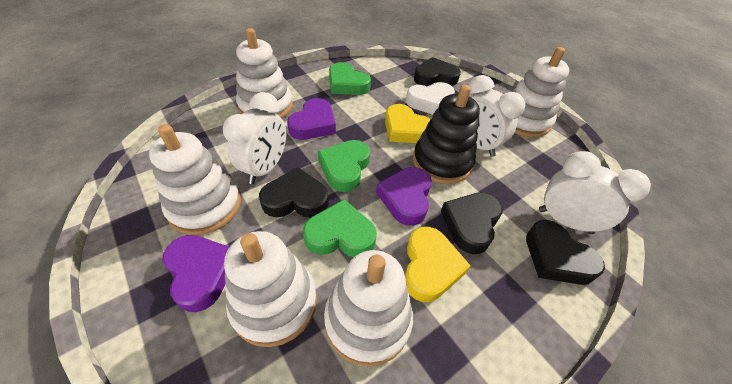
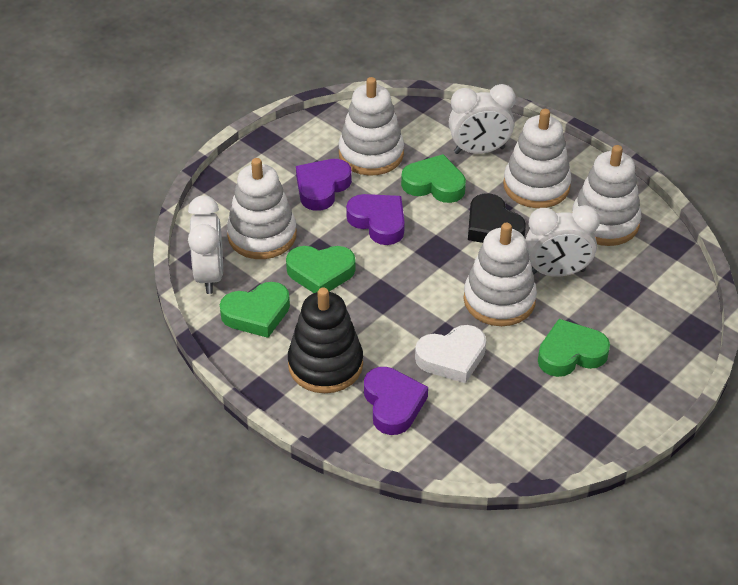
black heart: [259,167,329,218] [414,57,461,86] [441,193,503,254] [526,220,605,285] = 4 -> [468,193,526,243] = 1
green heart: [303,199,377,257] [318,140,370,192] [329,62,371,95] = 3 -> [220,282,290,338] [286,246,356,293] [401,154,466,203] [538,319,610,377] = 4
yellow heart: [385,104,431,143] [405,227,471,302] = 2 -> none = 0

